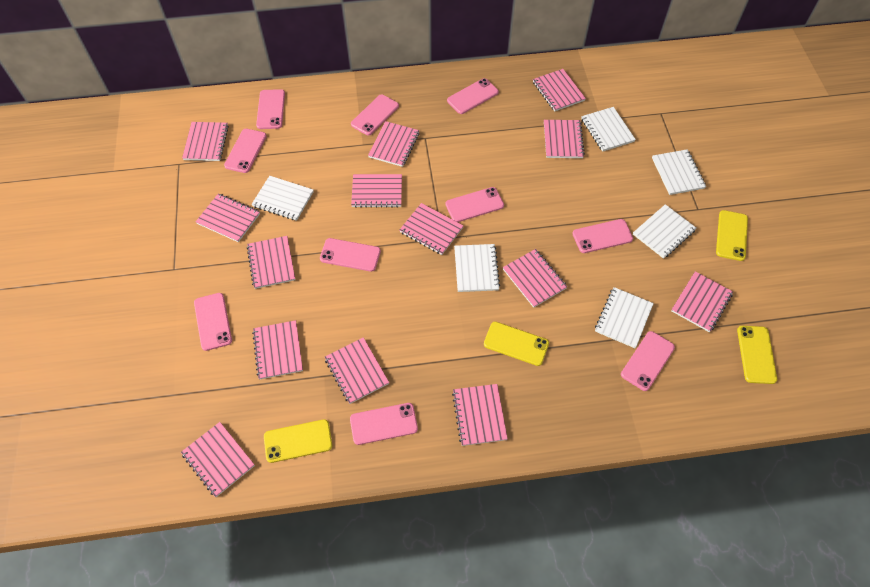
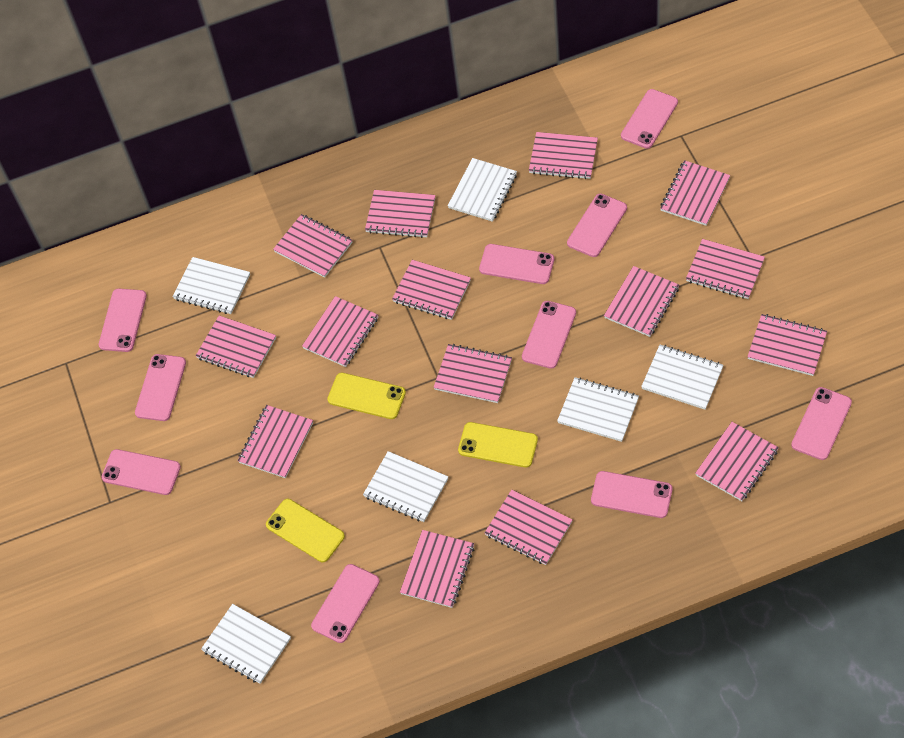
pink notebook: [181,422,255,497] [182,122,229,161] [196,193,260,242] [247,236,295,289] [252,320,303,379] [325,337,389,404] [351,174,402,208] [368,121,419,167] [400,203,464,255] [452,384,508,446] [503,249,567,308] [533,69,586,111] [544,120,585,158] [671,271,733,332] = 14 -> [196,315,276,378] [238,405,313,478] [273,214,352,278] [302,296,378,367] [365,190,435,238] [392,260,471,320] [400,530,474,608] [433,344,512,403] [485,490,573,565] [529,132,598,179] [604,266,679,337] [660,160,730,226] [686,239,765,299] [695,422,779,501] [747,314,827,376] = 15
yellow phone: [264,419,332,463] [484,322,549,366] [716,210,748,261] [737,326,777,384] = 4 -> [266,499,345,562] [327,373,406,419] [458,422,538,468] = 3

